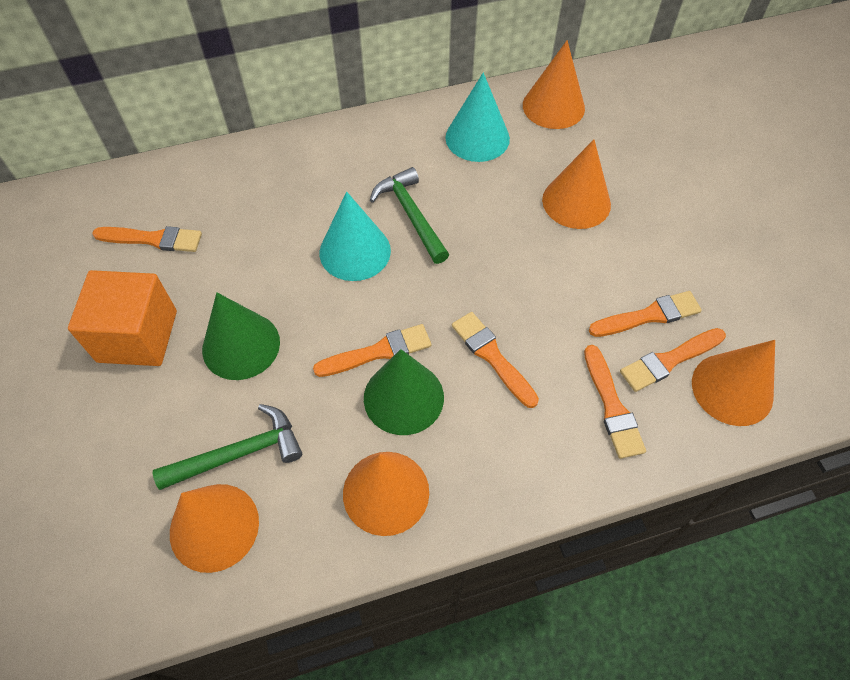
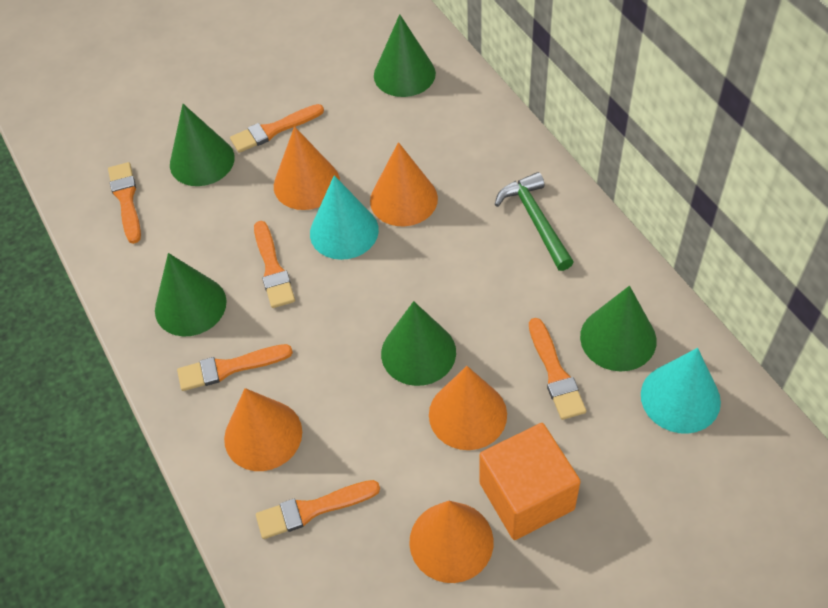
green cone: [202,293,280,380] [364,349,444,435] = 2 -> [155,253,227,336] [170,104,235,186] [374,14,436,97] [381,301,456,386] [580,286,657,371] = 5
green hammer: [153,404,302,490] [370,167,449,264] = 2 -> [494,172,574,271] = 1

